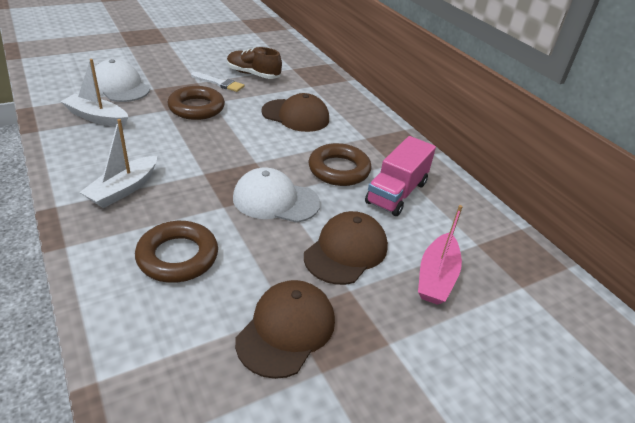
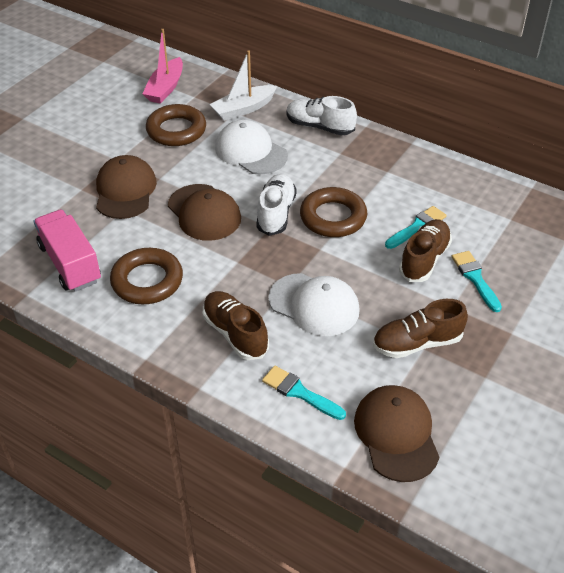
brown shoe: [227,47,282,79] = 1 -> [203,291,269,360] [373,299,468,358] [399,219,452,282] = 3
turquoise brush: none = 0 -> [262,366,346,420] [385,206,447,249] [451,251,502,312] = 3
white boat: [61,59,128,127] [79,119,157,208] = 2 -> [209,50,277,121] = 1
white brush: [191,72,244,92] = 1 -> none = 0
white shoe: none = 0 -> [256,174,297,236] [286,96,357,135] = 2

